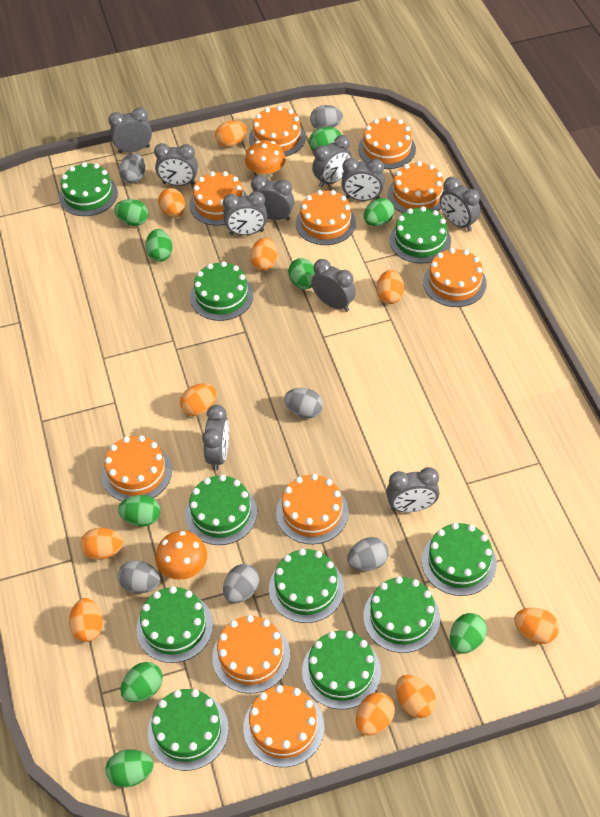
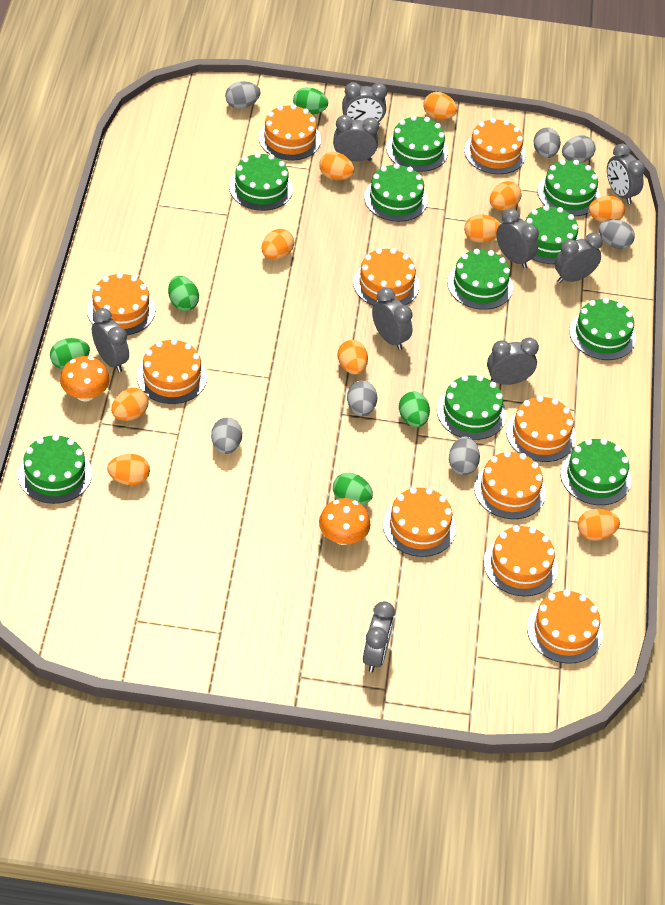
green egg: [105,750,154,787] [114,199,148,226] [118,495,160,526] [120,662,163,702] [145,229,172,262] [288,258,316,290] [309,127,341,151] [364,198,395,226] [450,613,487,654] = 9 -> [50,338,90,369] [168,276,199,311] [293,87,328,114] [333,473,373,505] [399,392,430,427] = 5
grey clock: [108,107,152,153] [154,143,198,186] [202,405,229,470] [223,191,267,235] [251,175,294,221] [312,135,352,187] [312,259,356,312] [342,158,384,201] [386,467,440,512] [440,177,480,231] = 10 -> [92,308,129,372] [333,115,379,161] [342,82,387,125] [363,601,395,672] [372,288,413,350] [487,337,539,385] [496,209,539,269] [555,233,603,283] [607,144,645,204] = 9
grey egg: [118,560,160,593] [119,153,145,184] [223,564,259,603] [284,388,323,419] [310,105,343,129] [347,537,389,571] = 6 -> [211,418,242,454] [225,81,261,109] [347,381,377,416] [449,436,480,475] [533,127,561,158] [562,135,595,163] [599,219,635,249] = 7

